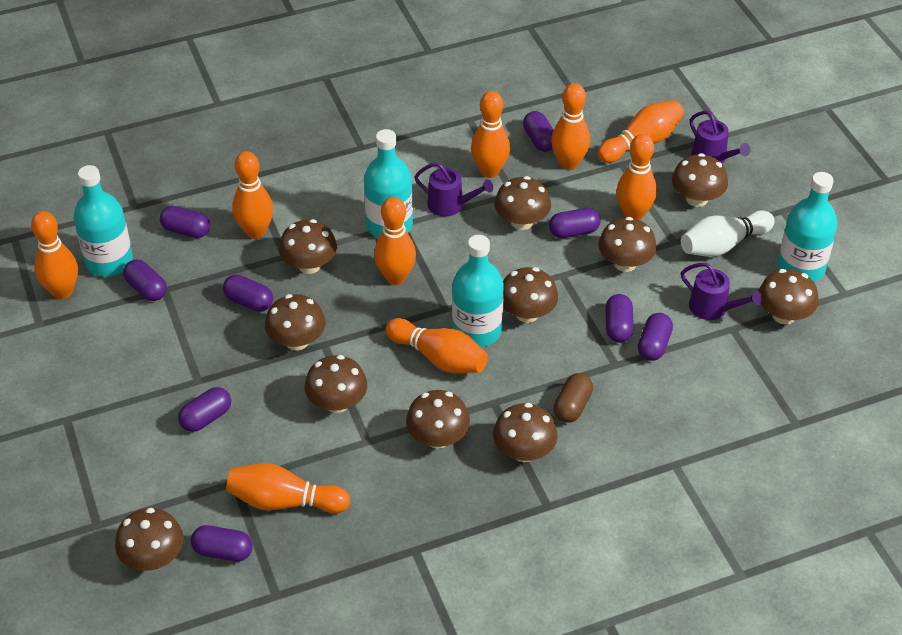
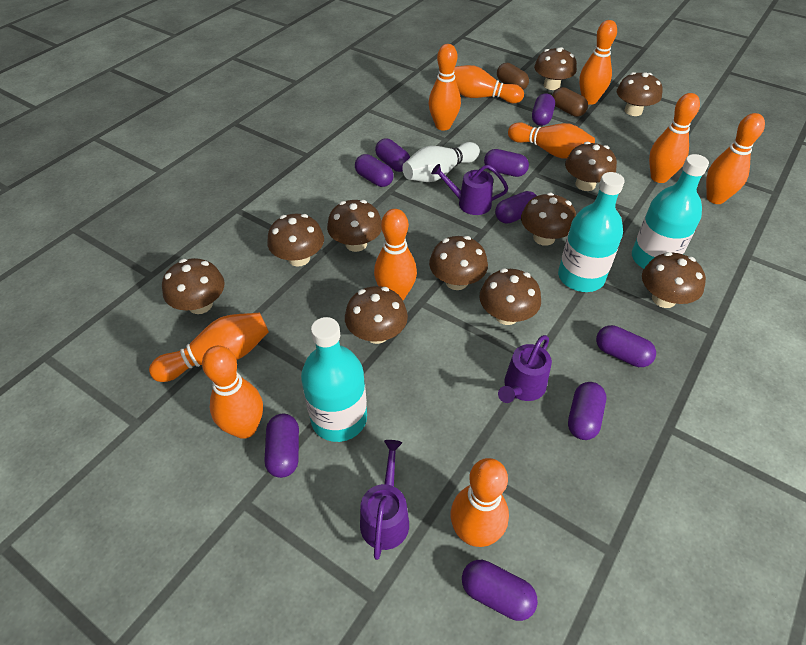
brown capsule: [553,373,593,423] = 1 -> [497,62,529,90] [552,87,588,117] = 2
orange bowling pin: [31,211,78,299] [226,463,350,513] [232,151,273,239] [374,197,416,285] [386,318,488,373] [471,91,510,178] [551,83,590,170] [597,100,684,163] [616,134,657,220] = 9 -> [149,313,269,382] [202,346,263,439] [374,209,417,300] [428,44,461,131] [450,458,509,547] [454,65,524,103] [508,122,595,158] [579,20,617,105] [649,93,700,183] [706,113,765,204] = 10
turquoise bottle: [74,165,133,277] [364,129,413,238] [452,235,504,347] [778,172,838,282] = 4 -> [301,317,367,442] [558,172,625,292] [632,154,709,269] = 3

